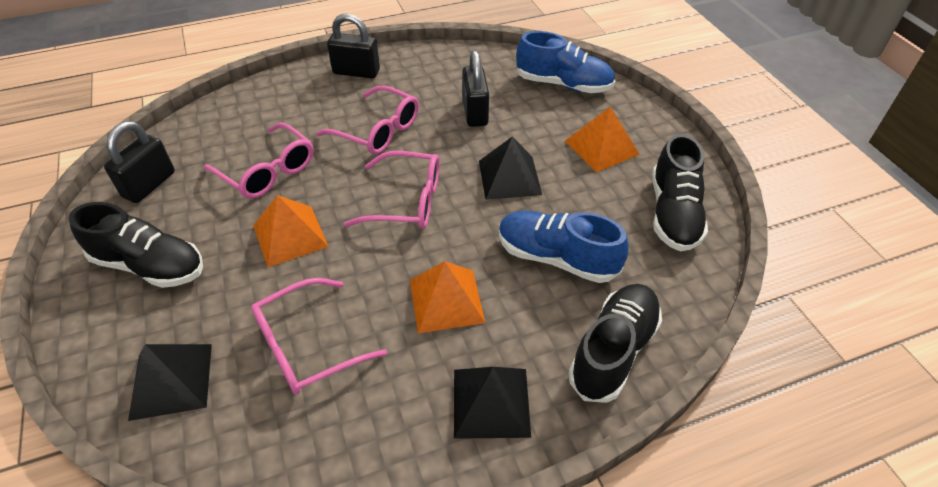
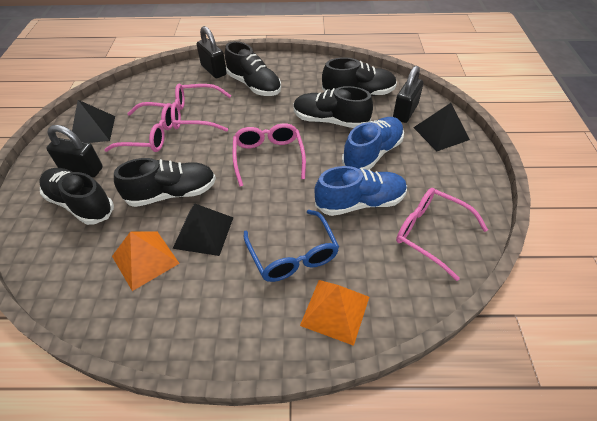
black shoe: [69,202,203,288] [568,284,662,403] [652,134,708,251] = 3 -> [39,168,114,225] [114,158,216,207] [225,41,281,96] [293,86,373,128] [322,58,397,96] = 5
blue glasses: none = 0 -> [244,210,339,282] = 1
orange pyramid: [253,195,329,267] [410,261,485,333] [565,107,640,173] = 3 -> [112,232,180,291] [300,280,369,346] = 2

